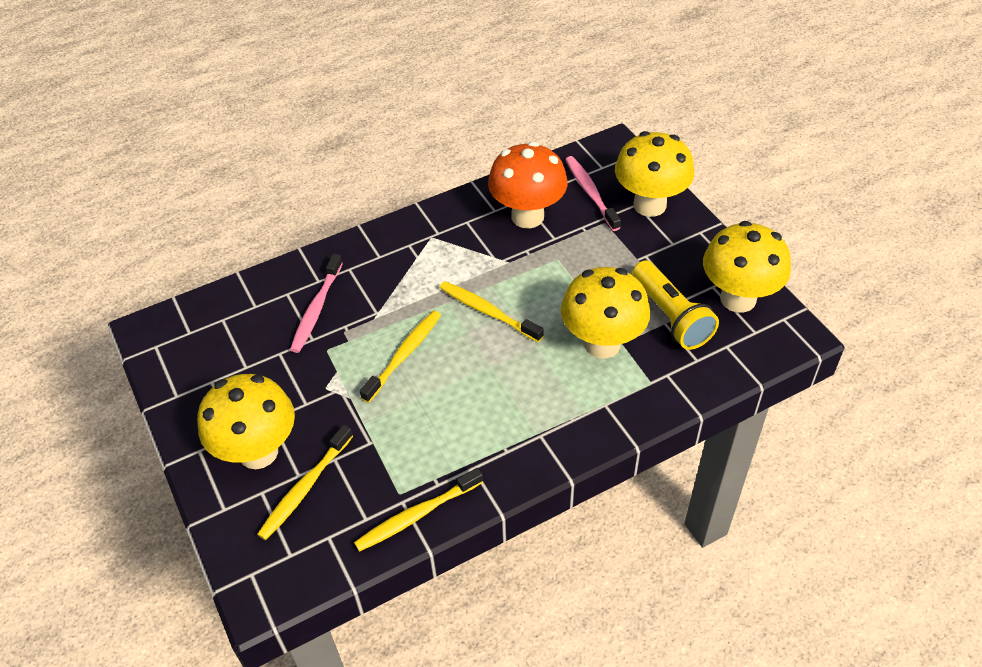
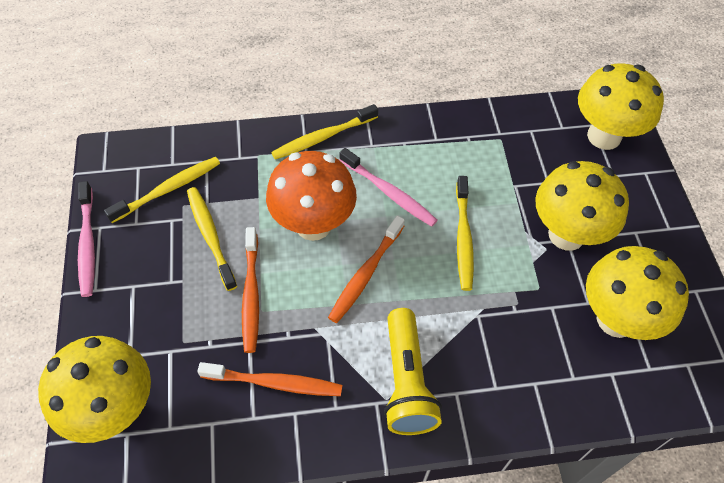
orange toothbrush: none = 0 -> [197,362,342,396] [242,227,259,353] [328,215,405,323] = 3

